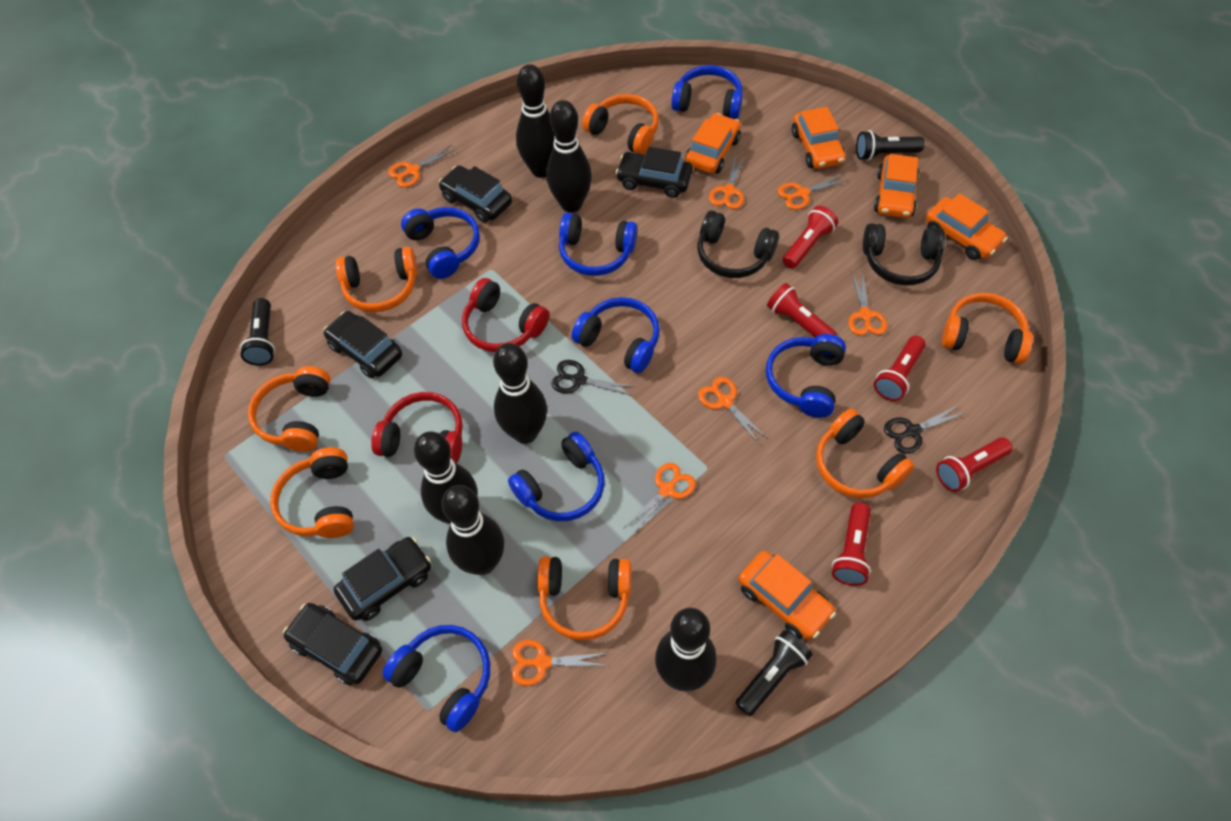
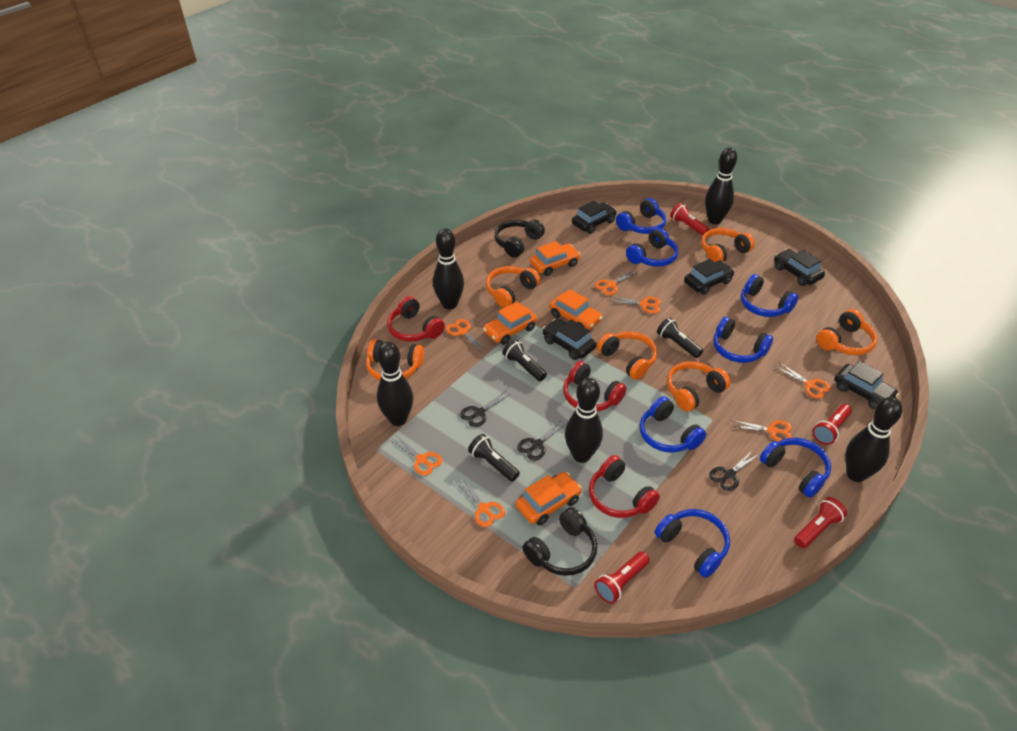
black bowling pin: [414,431,478,524] [441,485,504,575] [493,343,547,444] [516,64,555,178] [546,100,592,213] [655,608,716,692] = 6 -> [377,342,414,426] [433,228,464,309] [565,378,603,463] [705,148,737,224] [845,397,902,482] = 5
black scissors: [551,360,634,396] [884,404,965,454] = 2 -> [460,391,512,427] [517,419,567,460] [709,450,760,491] = 3
orange car: [685,113,741,174] [738,551,836,640] [792,107,846,169] [874,154,919,218] [925,193,1007,260] = 5 -> [483,302,537,345] [516,472,582,526] [530,241,580,276] [550,289,603,330] = 4
orange headphones: [248,366,330,452] [270,447,354,538] [336,247,417,312] [537,556,631,641] [582,94,659,154] [816,409,914,498] [942,293,1033,364] = 7 -> [366,339,424,380] [486,266,540,308] [597,331,657,380] [667,361,731,412] [701,228,755,262] [816,309,877,355] = 6
red flashlight: [767,283,836,337] [783,206,838,268] [832,503,871,586] [874,336,926,401] [936,437,1013,492] = 5 -> [595,551,650,604] [670,203,709,236] [794,497,847,548] [813,404,852,445] = 4
red headphones: [371,392,463,463] [462,278,549,352] = 2 -> [387,296,445,342] [563,361,626,412] [589,455,660,518] = 3

